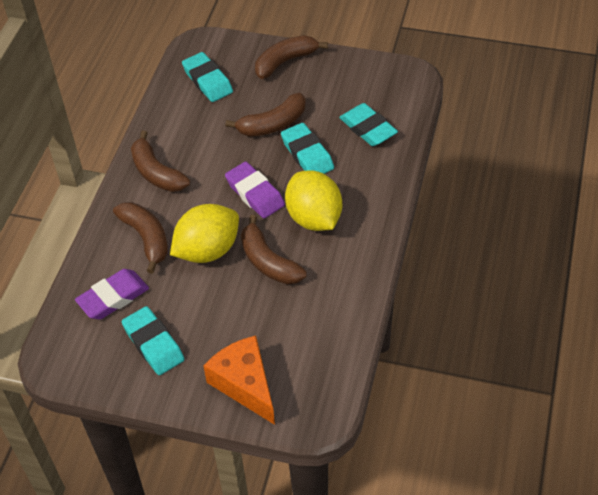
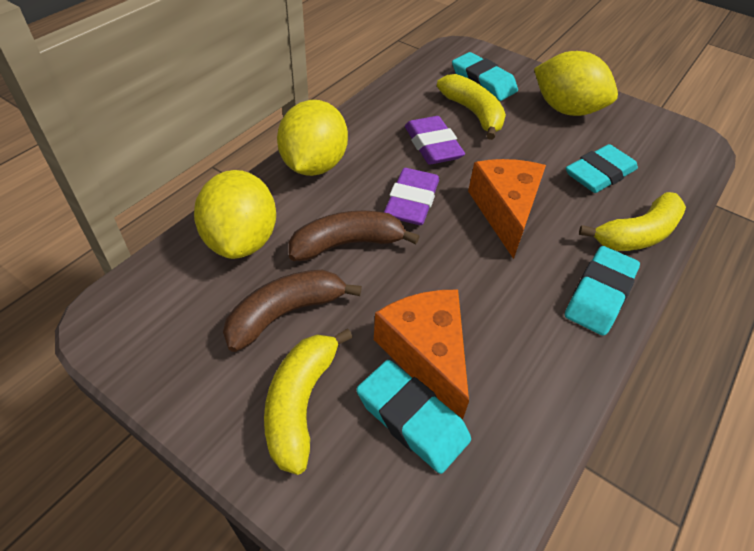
brown banana: [113,202,168,274] [131,131,190,192] [225,93,306,137] [241,215,307,284] [255,35,328,79] = 5 -> [223,270,362,352] [289,211,420,261] = 2
orange cheese: [203,336,275,425] = 1 -> [374,289,469,420] [468,159,546,259] = 2
yellow banana: none = 0 -> [264,328,353,475] [437,74,506,140] [579,192,686,251] = 3
yellow lemon: [170,204,239,263] [285,170,342,231] = 2 -> [194,170,276,259] [277,100,348,176] [534,51,618,116] = 3

